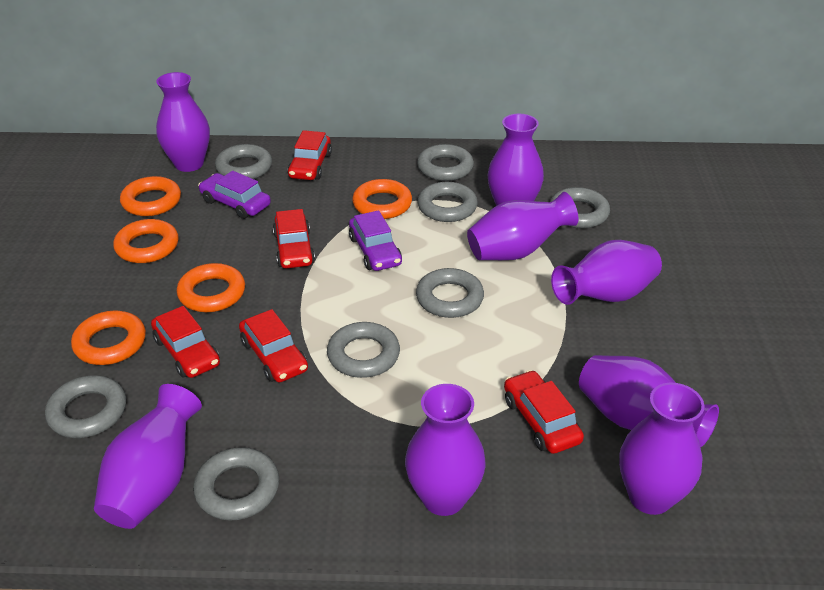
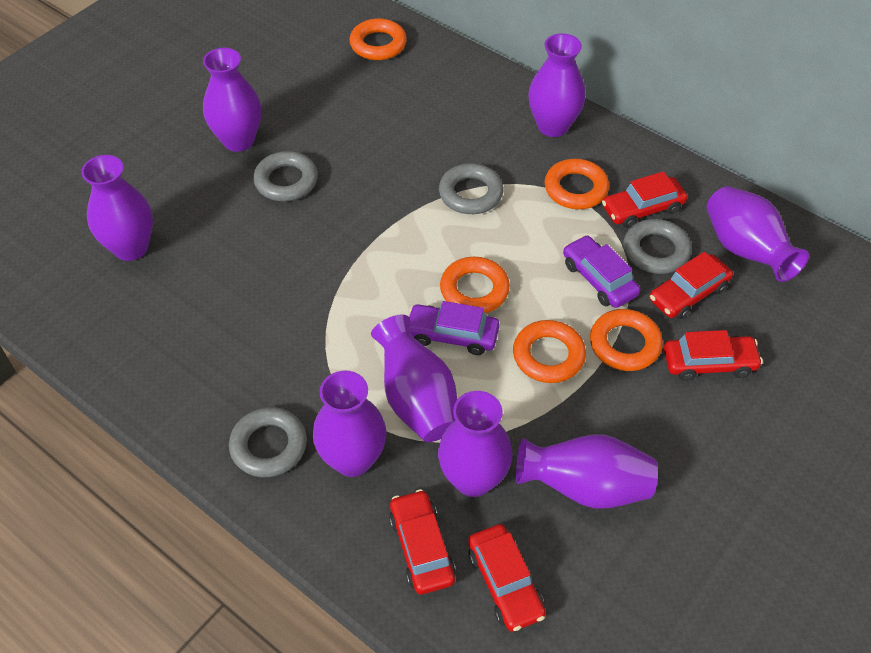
grey ring: [45,376,126,438] [193,447,279,521] [215,144,272,179] [327,322,400,378] [416,268,484,318] [417,144,474,181] [418,182,478,222] [550,187,610,228] = 8 -> [229,407,307,477] [253,151,318,201] [439,163,503,214] [623,219,692,274] = 4

